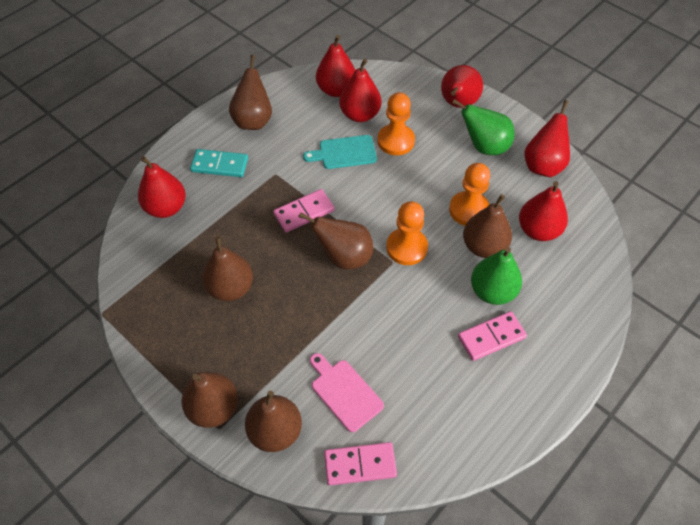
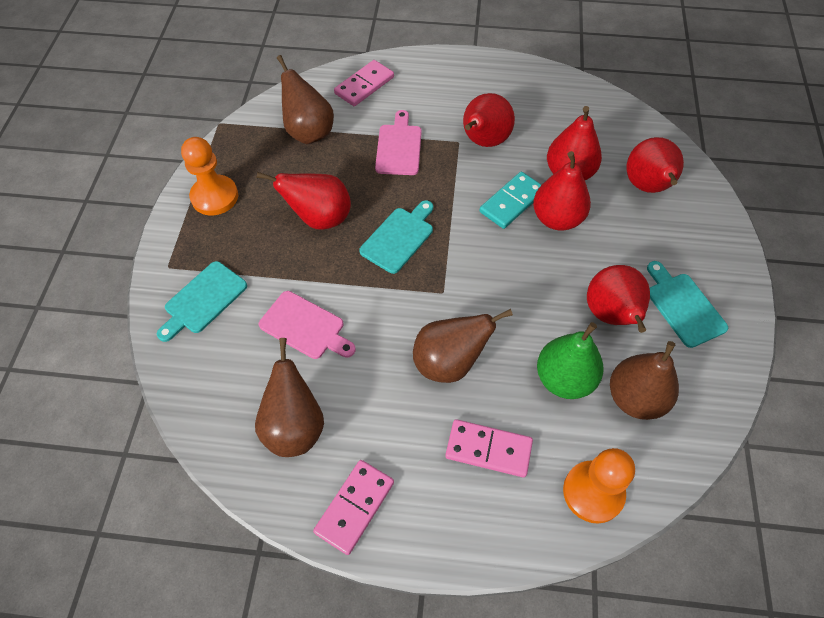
brown pear: [181,372,238,428] [202,236,253,301] [229,55,272,130] [245,391,302,452] [299,212,373,269] [463,194,512,258] = 6 -> [255,338,324,457] [277,55,334,144] [413,309,513,383] [610,341,679,420] = 4
green pear: [452,99,514,155] [471,247,522,305] = 2 -> [537,322,604,399] = 1
orange pawn: [377,92,415,155] [386,202,428,265] [449,163,490,226] = 3 -> [181,137,238,215] [563,448,635,523] = 2
pink cutting board: [310,353,384,432] = 1 -> [259,291,356,359] [375,110,422,175] = 2
turquoise cutting board: [303,135,377,169] = 1 -> [157,261,247,342] [359,200,433,274] [647,261,728,348] = 3

